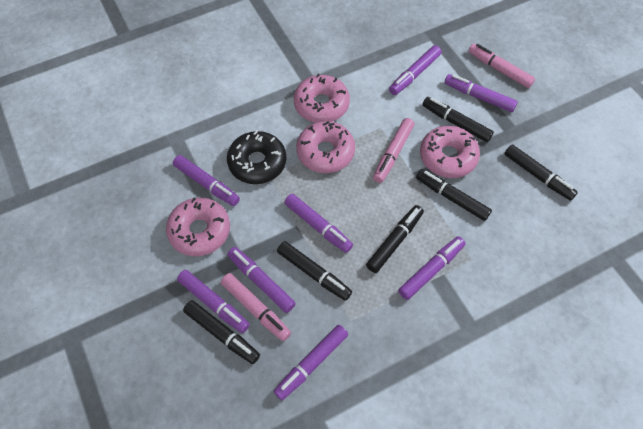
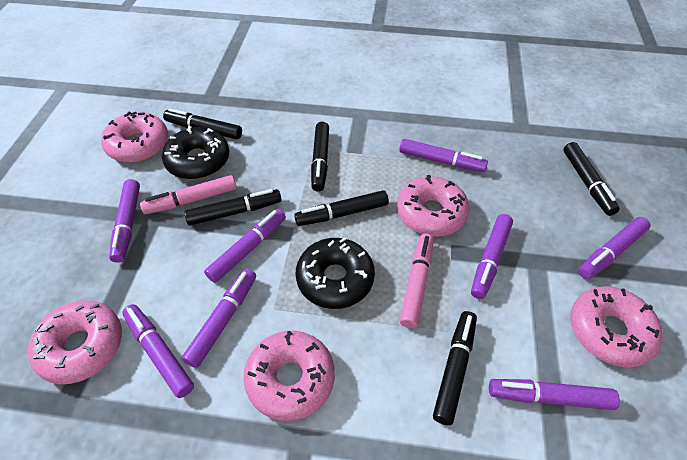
black donut: [227,130,286,184] = 1 -> [162,126,229,179] [296,237,375,309] = 2
pink donut: [166,198,230,256] [294,74,350,123] [296,121,355,173] [420,126,480,178] = 4 -> [28,300,122,384] [101,112,168,162] [244,331,335,421] [397,175,470,237] [570,286,663,368] = 5
pink marker: [221,273,291,341] [373,118,414,183] [468,43,535,88] = 3 -> [140,175,236,214] [400,233,434,328] = 2

